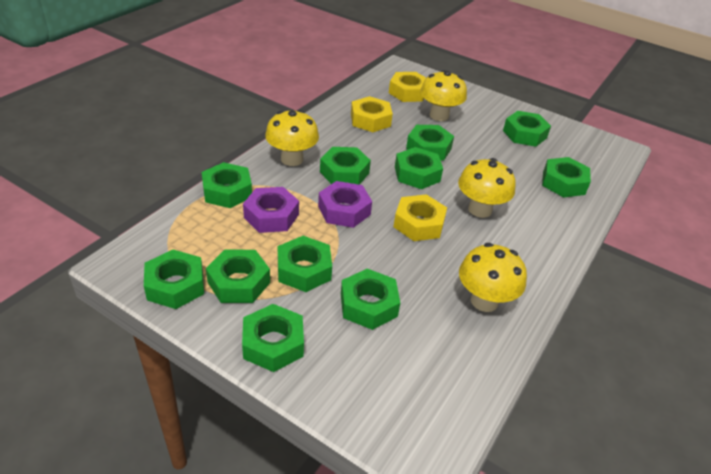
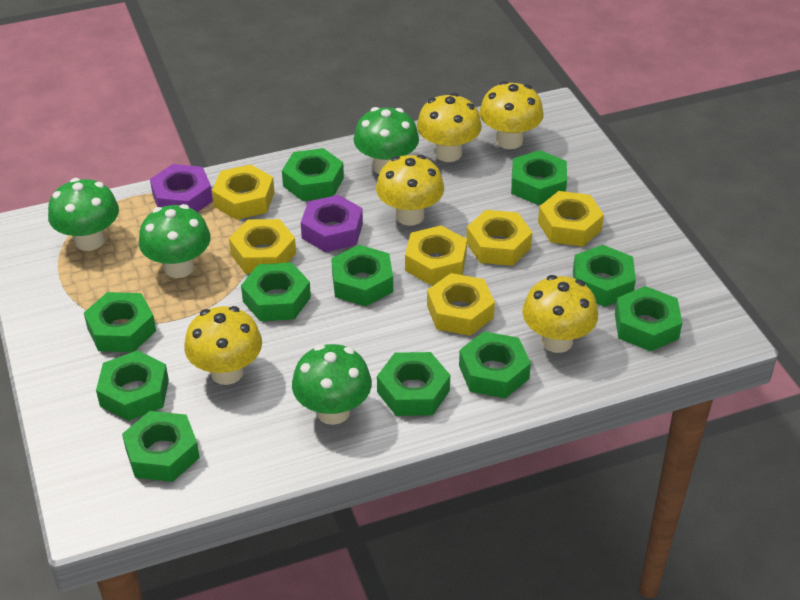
green mushroom: none = 0 -> [48,178,119,251] [139,204,210,278] [292,344,372,425] [353,107,419,174] = 4
yellow mushroom: [265,110,319,166] [420,70,467,121] [458,158,516,218] [459,243,527,312] = 4 -> [184,306,262,385] [376,155,444,226] [417,93,482,162] [479,81,543,149] [522,275,598,353] = 5
yellow nut: [351,96,393,132] [389,72,426,102] [393,194,447,241] = 3 -> [212,164,275,220] [229,219,296,274] [405,225,467,285] [427,273,495,336] [466,210,533,266] [538,191,604,247] = 6

